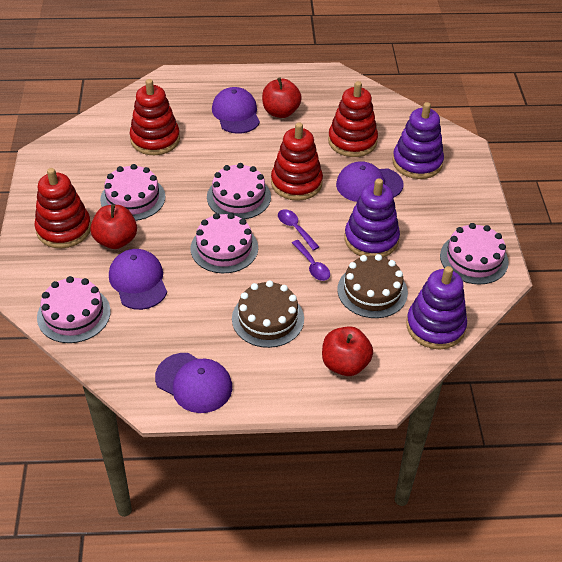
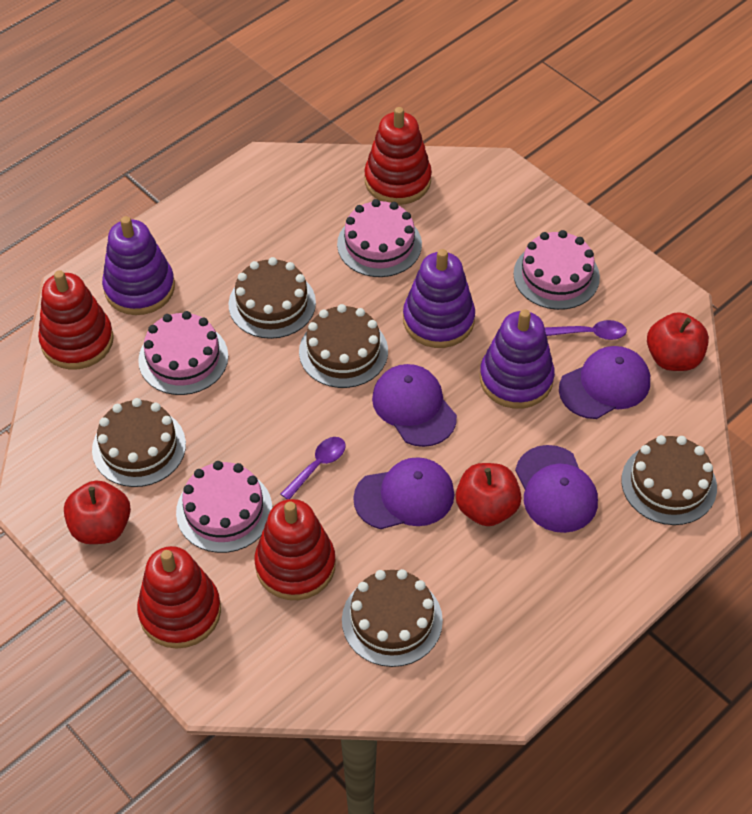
brown cake: [232,280,304,348] [337,254,408,318] = 2 -> [92,398,186,487] [229,257,316,339] [299,304,388,388] [342,569,443,667] [621,435,717,525] = 5
pink cake: [37,276,111,343] [100,164,165,221] [191,213,258,273] [207,163,271,219] [440,223,509,285] = 5 -> [138,311,228,395] [176,461,272,553] [337,199,422,277] [513,230,600,310] = 4

